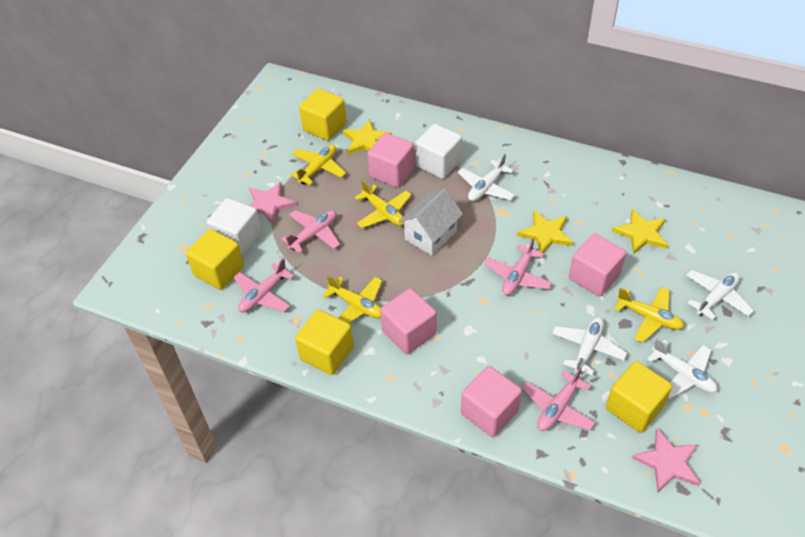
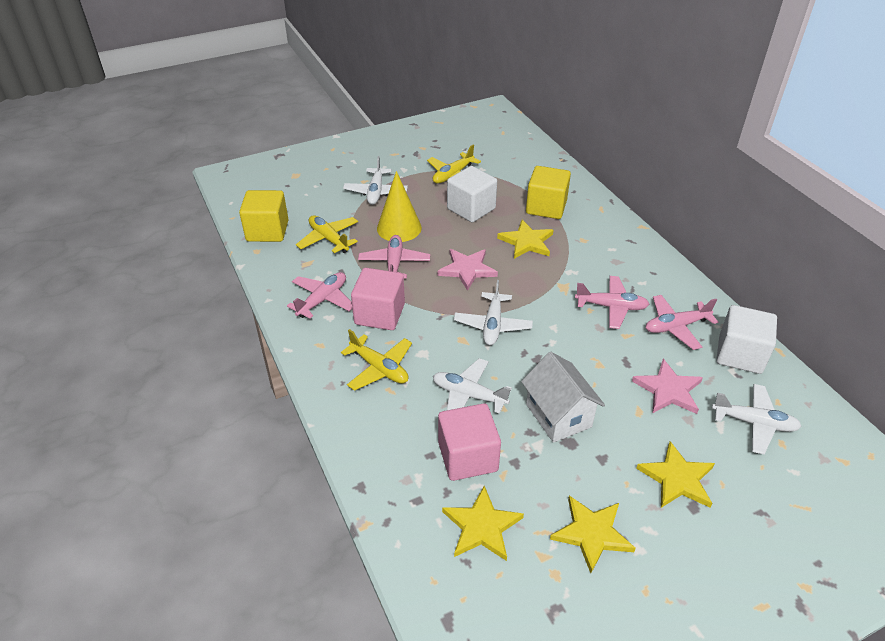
pink cube: [367,133,415,188] [380,288,436,354] [461,366,522,437] [569,233,626,297] = 4 -> [351,268,405,330] [438,403,501,481] = 2
yellow cone: none = 0 -> [377,171,422,242] = 1
yellow cube: [186,229,244,290] [295,309,354,375] [299,88,346,141] [606,361,672,433] = 4 -> [239,190,288,242] [526,166,571,219] = 2
yellow plane: [290,145,346,185] [322,275,382,323] [354,180,412,228] [614,287,684,343] = 4 -> [296,215,358,253] [341,329,412,391] [427,144,481,184] = 3
yellow star: [342,119,392,154] [517,211,573,253] [612,209,668,254] = 3 -> [442,486,524,561] [497,220,553,259] [550,495,636,573] [636,441,715,508] = 4

